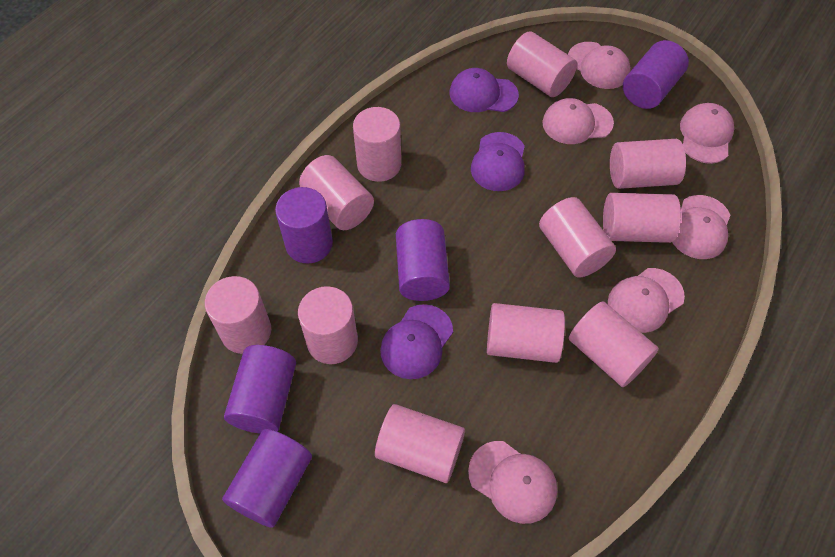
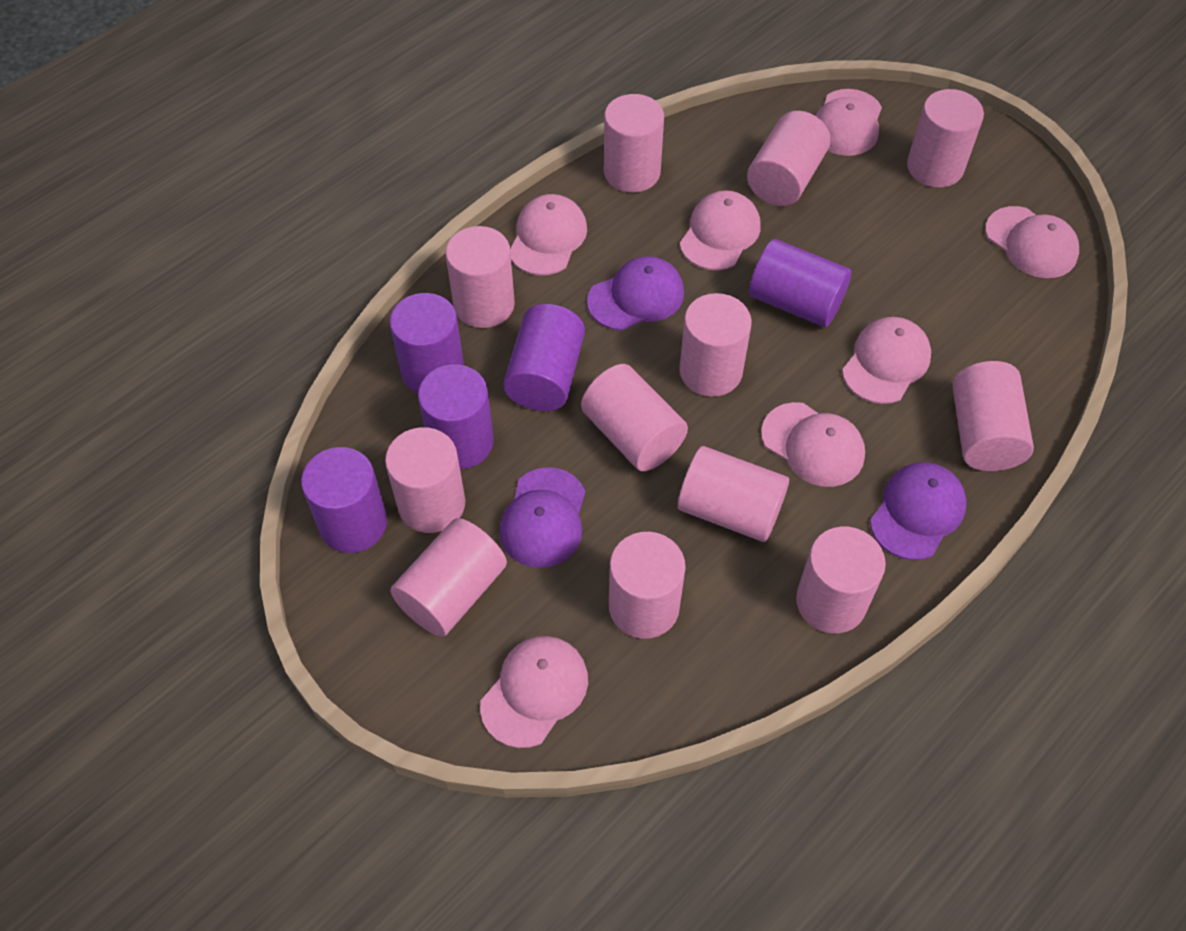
pink cap: [468,441,557,524] [542,98,614,144] [568,42,631,89] [608,268,685,333] [672,195,730,259] [680,103,734,164] = 6 -> [480,636,588,748] [510,194,587,276] [680,190,761,270] [761,402,865,487] [815,89,882,156] [842,317,931,404] [985,206,1079,278] = 7
pink cylinder: [205,276,271,354] [298,286,358,364] [299,155,374,230] [353,107,401,182] [375,404,465,483] [487,303,565,363] [507,31,577,97] [539,197,616,278] [569,301,659,387] [603,193,681,243] [610,139,686,189] = 11 -> [385,427,465,533] [390,518,507,637] [446,226,515,328] [581,364,688,471] [604,94,664,192] [609,532,686,639] [678,446,789,542] [679,293,752,397] [747,111,831,206] [796,527,886,633] [907,89,984,188] [952,361,1034,471] = 12

